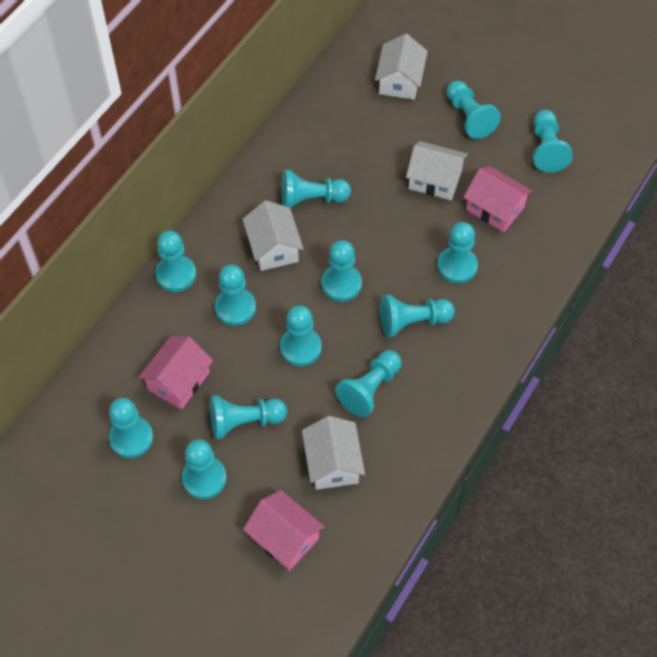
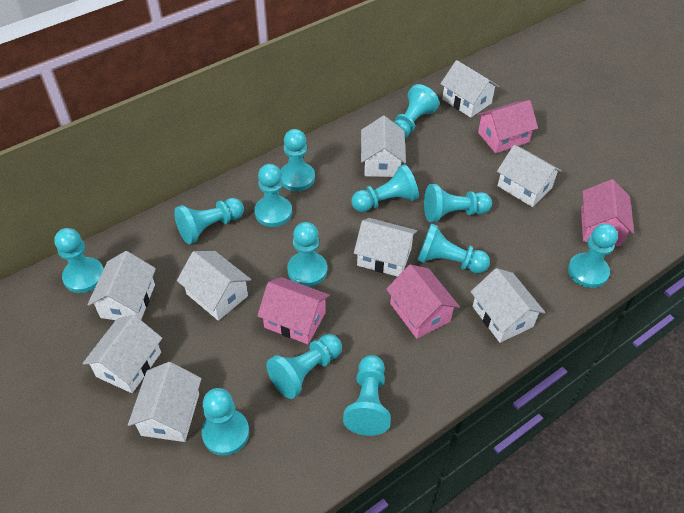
pink house: [138,336,213,410] [243,490,325,571] [463,166,533,232] = 3 -> [257,277,330,344] [386,265,460,339] [477,100,538,153] [581,179,634,246] = 4
white house: [243,201,303,271] [302,416,365,490] [375,34,428,100] [406,141,468,200] = 4 -> [82,315,162,393] [87,251,156,320] [128,362,202,442] [177,251,251,321] [354,218,417,277] [361,116,406,177] [440,60,499,118] [471,268,545,343] [497,145,562,207] = 9

